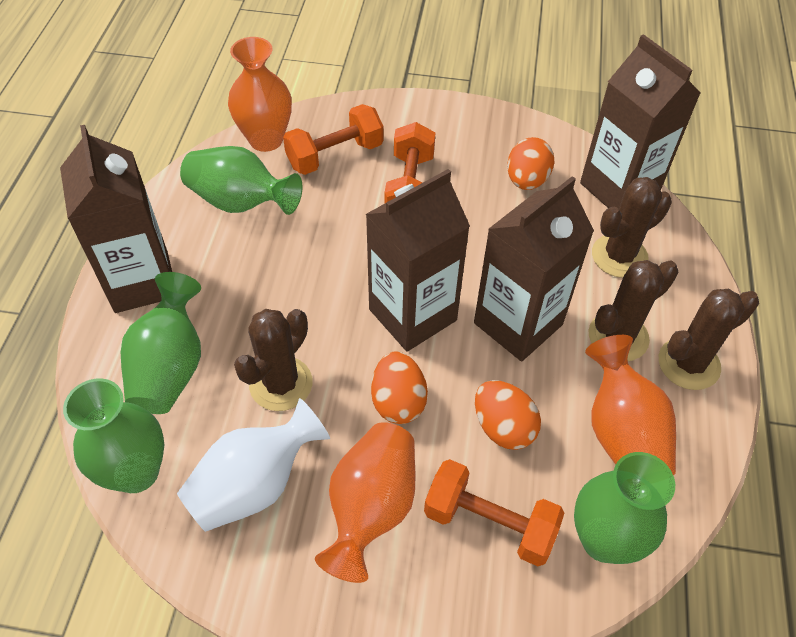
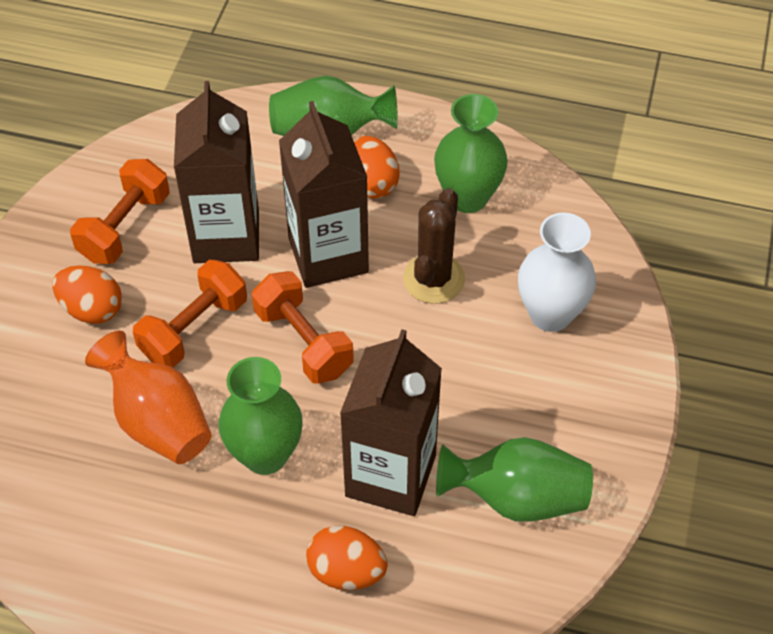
brown cactus: [234,309,313,411] [588,260,678,361] [592,177,672,278] [659,289,759,390] = 4 -> [403,188,465,304] = 1
brown carton: [60,125,172,313] [366,169,470,352] [474,176,594,361] [580,34,700,209] = 4 -> [174,81,259,263] [279,101,369,288] [340,329,442,516] = 3
orange vase: [228,37,292,152] [315,422,416,583] [585,335,676,475] = 3 -> [85,331,212,464] = 1

